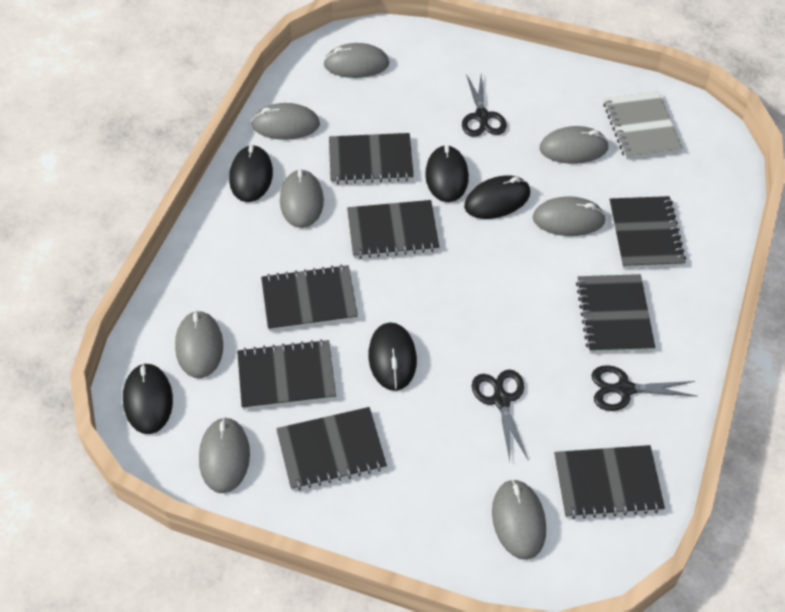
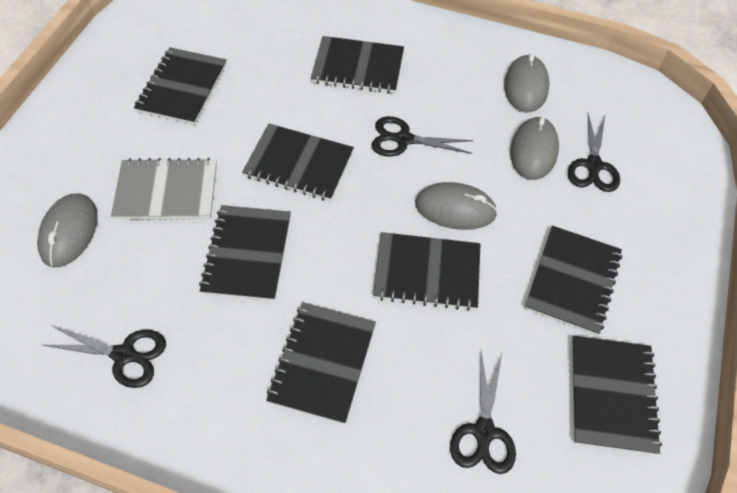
black mouse: [123,363,173,434] [229,145,273,202] [368,322,417,391] [425,145,469,202] [464,175,530,219] = 5 -> none = 0
black scissors: [462,74,507,137] [472,369,528,461] [592,365,698,411] = 3 -> [43,325,166,388] [371,116,473,156] [450,352,516,474] [568,113,620,192] = 4
grey mouse: [175,310,223,378] [199,417,250,493] [251,103,320,140] [280,169,324,228] [323,43,389,78] [492,479,546,560] [533,196,606,236] [539,126,609,164] = 8 -> [37,194,98,267] [415,182,498,230] [504,53,550,112] [510,117,559,180] = 4

